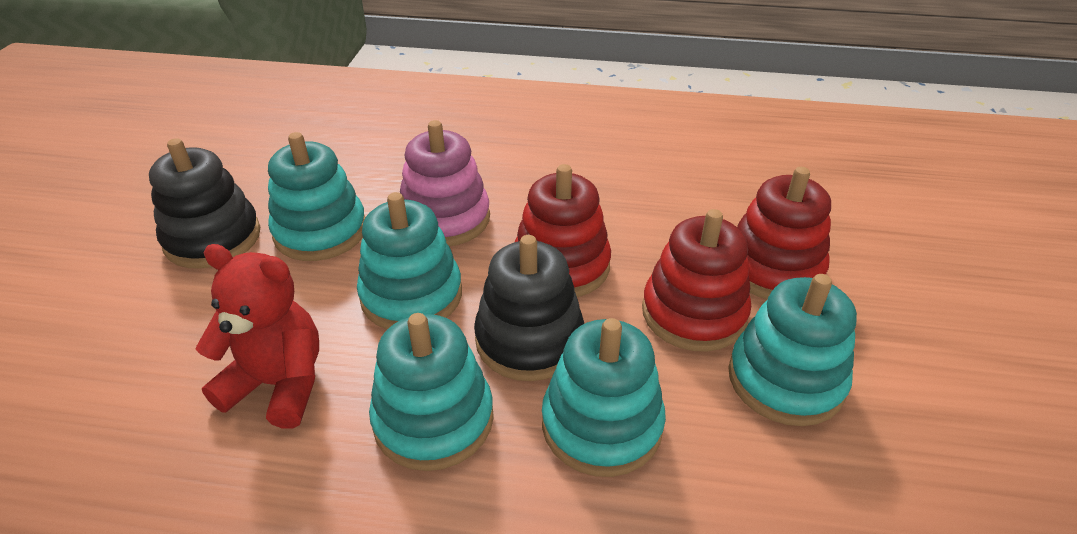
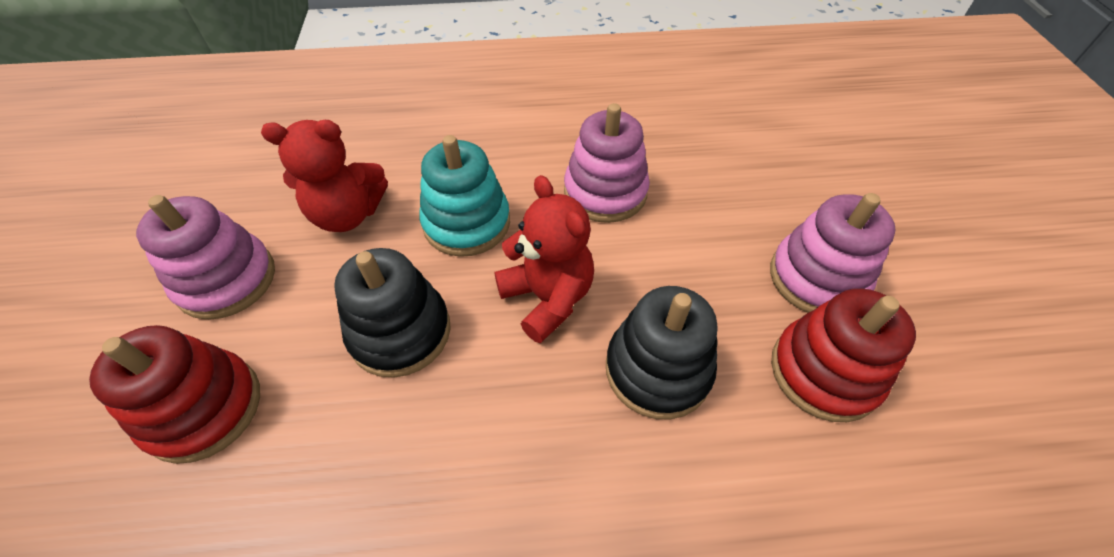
pink stacking toy: [400,120,490,246] = 1 -> [136,195,275,320] [564,103,650,223] [770,193,896,313] = 3
red stacking toy: [515,164,611,297] [642,209,751,352] [737,167,831,299] = 3 -> [89,325,260,464] [771,288,916,422] = 2
red teddy bear: [195,244,319,429] = 1 -> [261,120,388,232] [494,175,594,343] = 2
turquoise stacking toy: [268,132,365,261] [357,192,462,329] [369,313,494,471] [542,318,666,477] [728,274,857,426] = 5 -> [419,135,510,257] = 1

